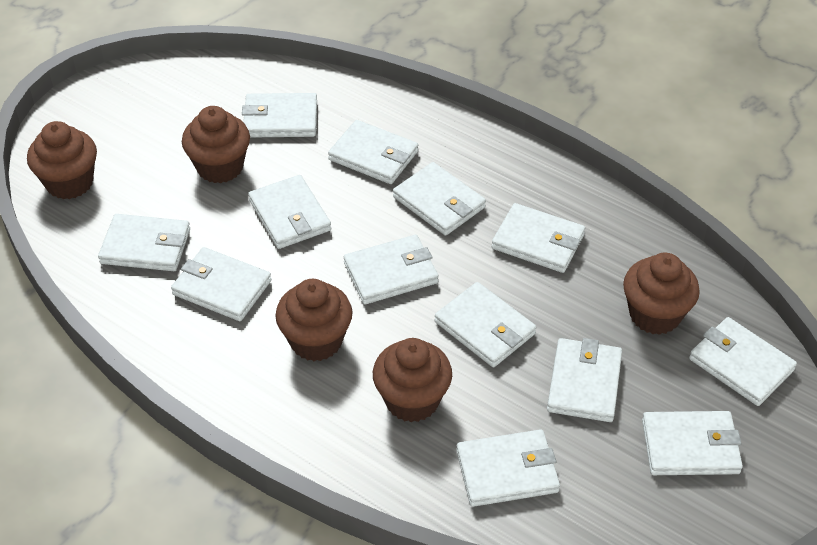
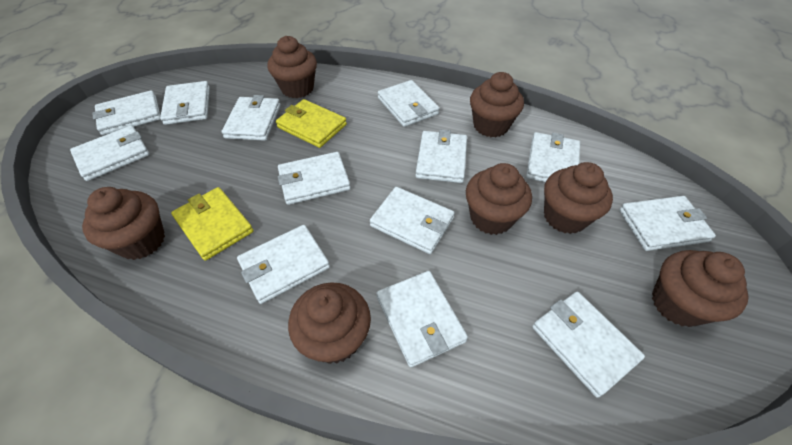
brown cupcake: [27,121,97,199] [182,106,250,183] [275,279,353,361] [373,338,452,422] [623,253,700,335] = 5 -> [82,187,165,260] [267,36,317,98] [288,282,371,364] [466,163,532,235] [470,72,524,137] [544,162,613,234] [652,250,749,327] = 7
yellow wallet: none = 0 -> [171,187,254,261] [276,99,347,148] = 2

